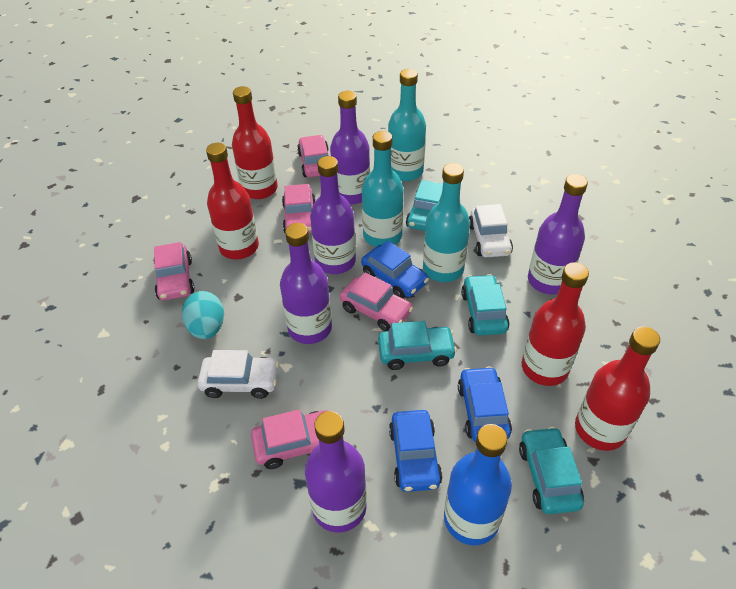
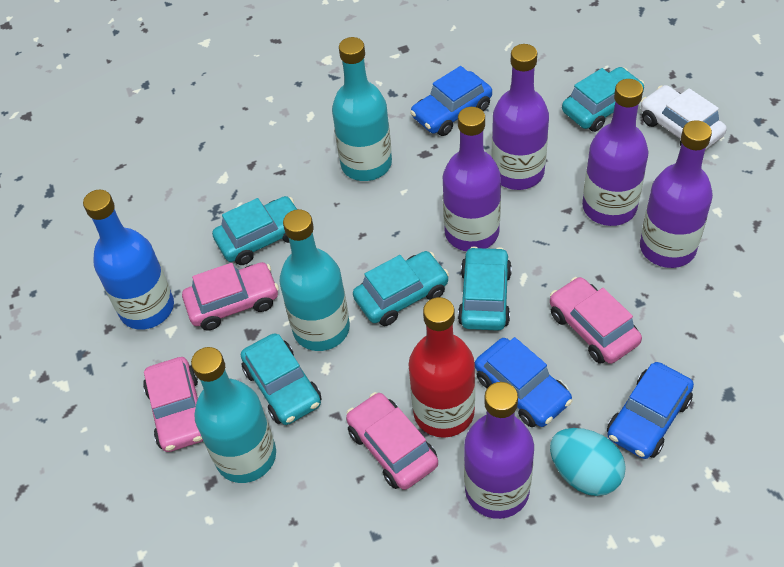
pink car: [154,242,195,301] [251,409,327,469] [282,184,316,233] [297,135,329,177] [340,272,413,331] = 5 -> [143,357,203,452] [182,262,279,330] [346,392,438,490] [550,277,642,364] = 4
red bottle: [206,143,259,259] [232,86,278,199] [522,262,589,386] [575,326,660,451] = 4 -> [408,297,475,438] = 1
turquoise car: [378,321,457,370] [406,180,443,231] [461,274,510,335] [519,427,584,514] = 4 -> [212,196,297,265] [241,333,321,425] [353,251,449,326] [458,246,512,331] [562,67,645,132] = 5
white car: [198,350,279,399] [469,204,513,257] = 2 -> [641,85,727,150] = 1

